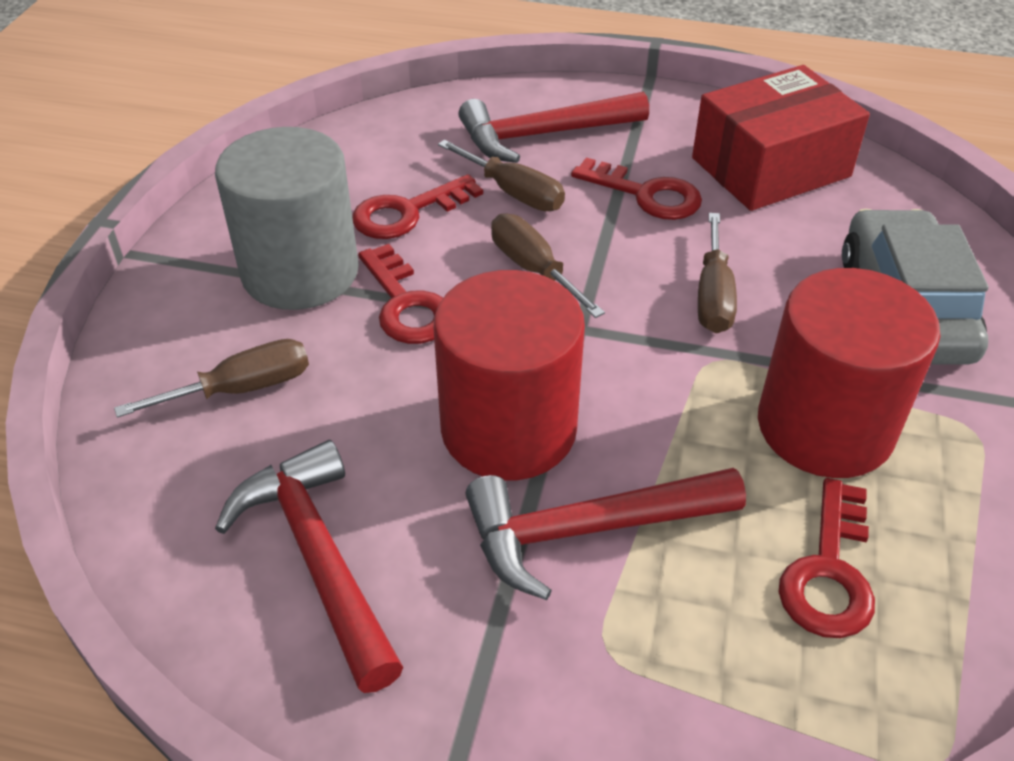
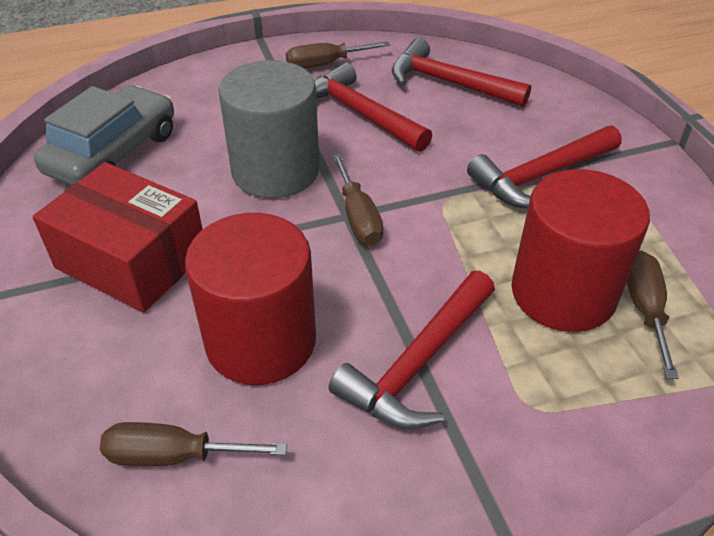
red hammer: [215,440,403,693] [459,92,649,163] [465,468,746,600] = 3 -> [314,62,432,152] [329,271,495,429] [392,38,531,107] [467,125,622,208] = 4
red key: [352,174,483,239] [358,244,443,344] [571,157,702,220] [778,478,875,638] = 4 -> none = 0

